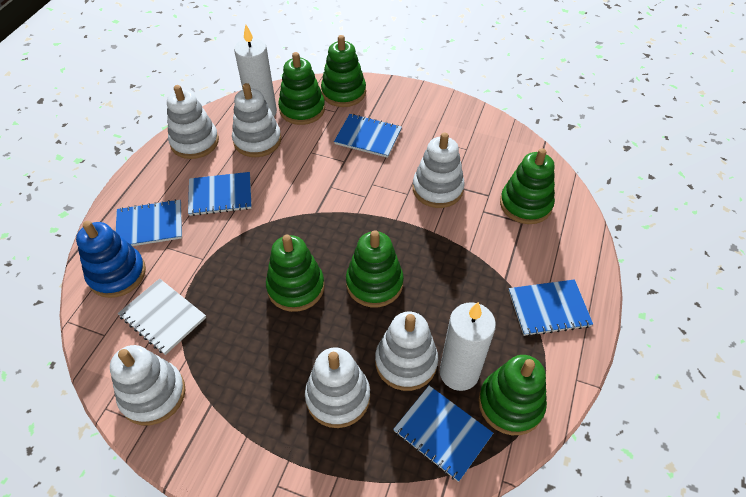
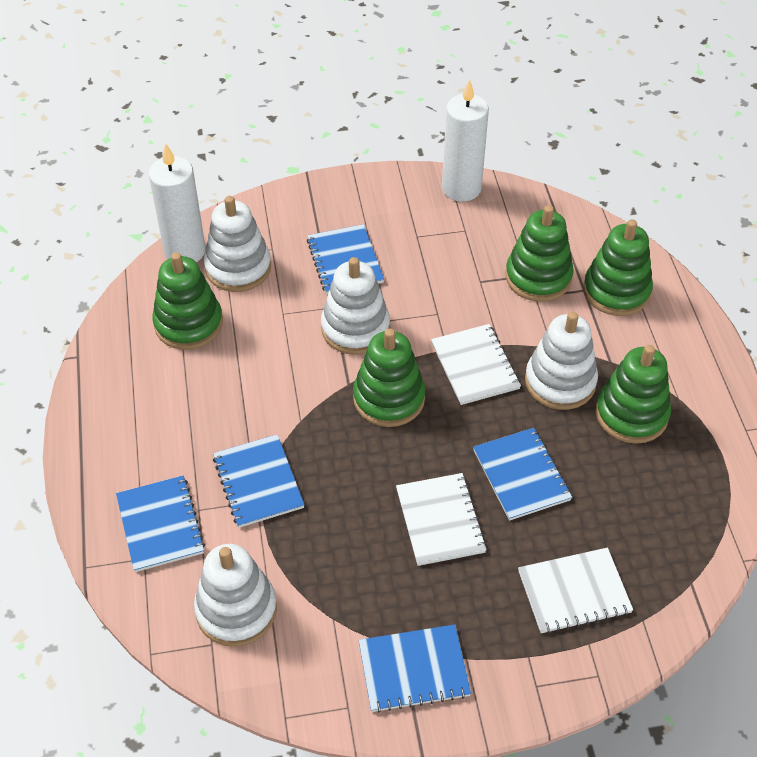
blue stacking toy: [76,221,146,298] = 1 -> none = 0
green stacking toy: [266,235,324,312] [278,52,325,125] [321,35,366,107] [346,230,404,307] [478,355,547,435] [500,148,555,224] = 6 -> [152,252,223,350] [353,329,425,427] [505,205,574,302] [583,219,653,316] [596,345,671,444] = 5
white notebook: [118,278,206,355] = 1 -> [396,473,487,566] [431,324,521,405] [518,548,633,634] = 3
white stacking toy: [110,345,185,425] [167,85,219,159] [232,83,281,157] [305,348,370,428] [375,312,438,391] [413,132,465,208] = 6 -> [194,544,277,647] [204,196,271,292] [321,257,390,355] [525,312,598,410] = 4

